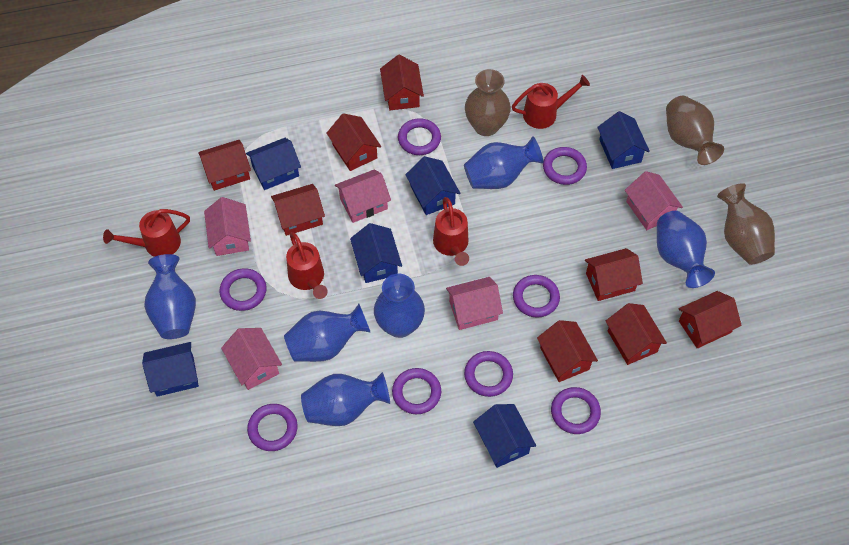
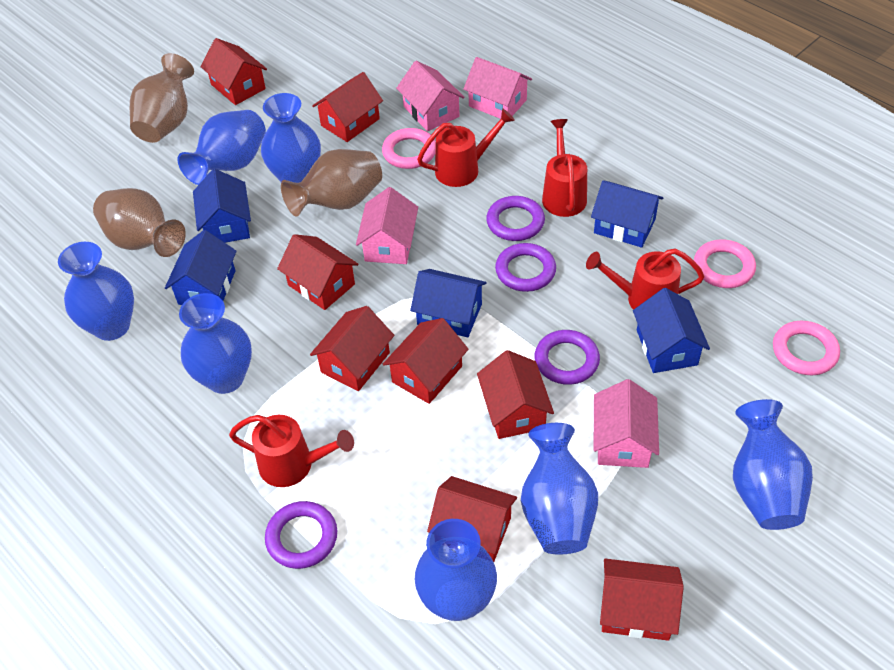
blue house: [142,342,199,397] [246,138,301,190] [350,223,402,283] [405,156,460,215] [473,404,536,468] [597,111,650,169] = 6 -> [165,230,237,305] [193,169,251,243] [410,269,487,337] [591,180,663,248] [633,288,710,373] = 5
blue vase: [144,254,196,339] [284,304,371,362] [301,372,390,426] [374,274,425,338] [464,137,543,189] [657,211,715,288] = 6 -> [58,242,134,341] [178,110,266,185] [179,293,252,394] [261,93,321,183] [414,519,497,621] [521,423,598,554] [733,399,813,530] = 7
pink house: [204,197,251,256] [221,328,282,390] [335,170,391,223] [446,277,503,330] [625,171,683,230] = 5 -> [356,187,418,264] [396,61,465,131] [463,57,532,119] [593,379,659,468] = 4
pink ring: none = 0 -> [382,128,436,169] [694,240,756,288] [773,321,840,375] = 3
purple ring: [219,268,267,311] [247,404,298,451] [392,368,441,414] [398,118,441,155] [464,351,513,397] [513,275,560,318] [543,147,587,185] [551,387,601,434] = 8 -> [265,501,337,569] [486,196,545,241] [495,243,556,292] [535,330,600,385] = 4

